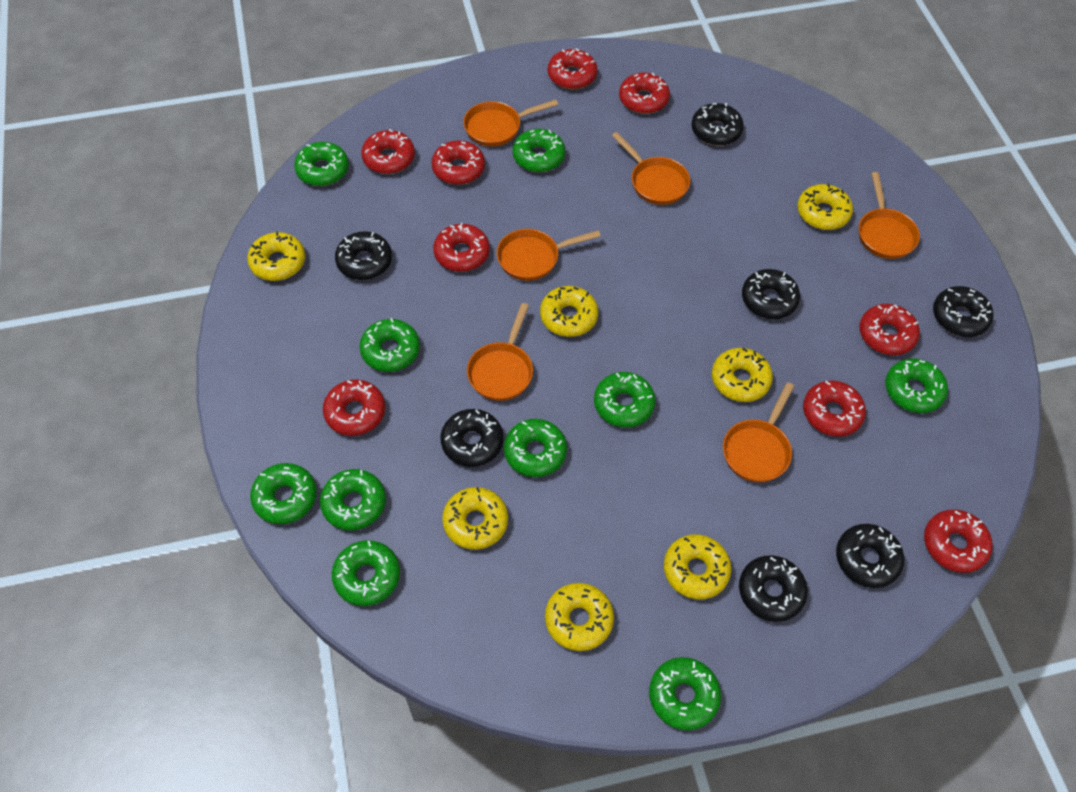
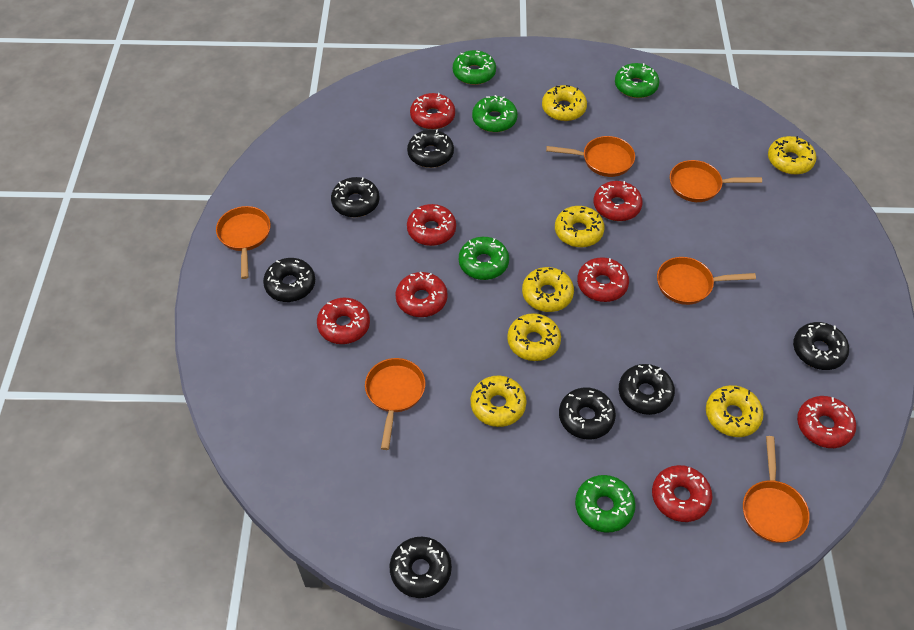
green donut: [250,463,317,524] [294,142,349,186] [320,469,386,531] [332,540,400,606] [360,318,420,372] [504,419,567,477] [513,129,565,172] [594,372,655,428] [649,657,721,730] [886,358,948,413] = 10 -> [453,50,496,85] [459,237,509,280] [472,95,518,132] [575,475,636,533] [615,63,659,98] = 5
red donut: [323,380,385,436] [361,129,415,174] [431,140,485,185] [433,223,490,272] [548,48,598,89] [619,73,670,114] [803,381,866,437] [860,304,920,355] [924,510,993,573] = 9 -> [317,298,370,344] [395,272,448,317] [407,204,456,246] [410,93,455,129] [577,257,629,302] [594,181,643,221] [652,465,713,522] [797,396,856,448] = 8

